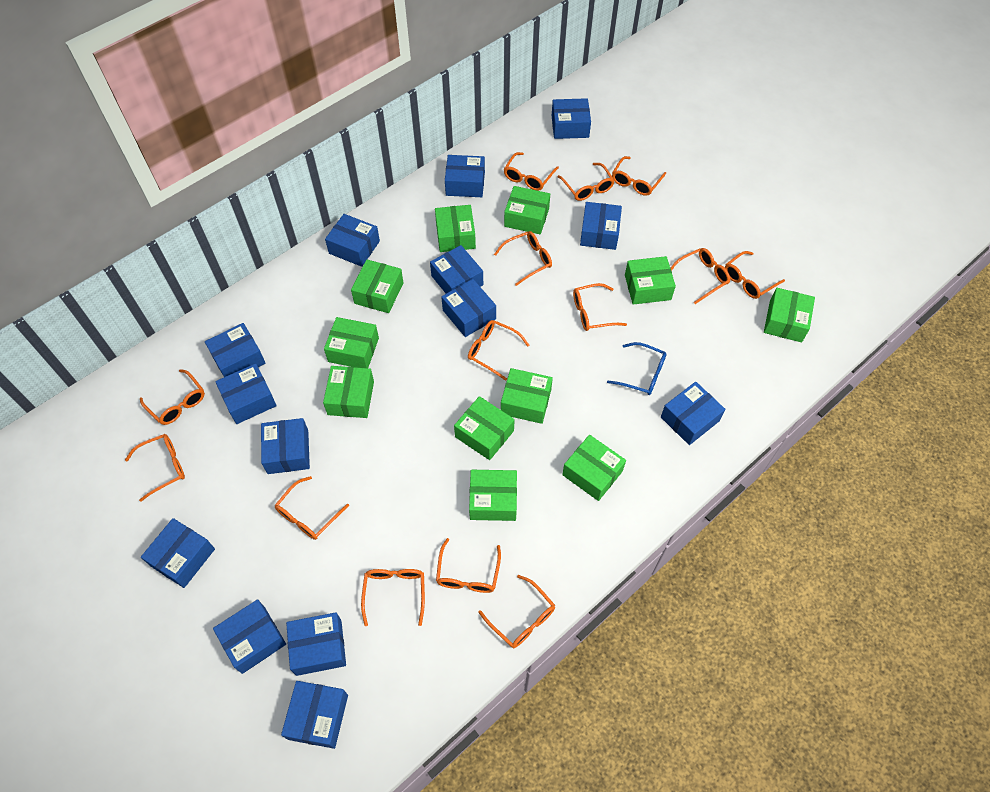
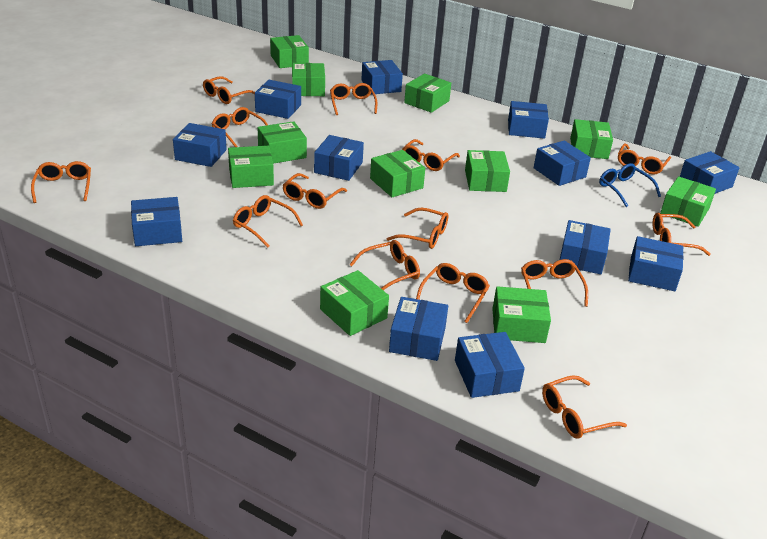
blue box: [141,518,215,588] [205,323,265,377] [213,599,286,674] [215,363,277,424] [261,418,310,474] [281,681,348,749] [286,612,346,676] [325,214,380,267] [430,245,483,293] [441,279,496,337] [445,155,485,197] [552,98,591,139] [580,202,622,250] [661,382,725,445] = 14 -> [131,197,182,246] [173,123,227,167] [255,80,301,119] [314,135,364,181] [361,60,403,95] [389,297,448,361] [455,332,525,398] [508,101,549,139] [534,141,591,186] [560,220,611,274] [628,236,683,291] [680,151,740,194] = 12

